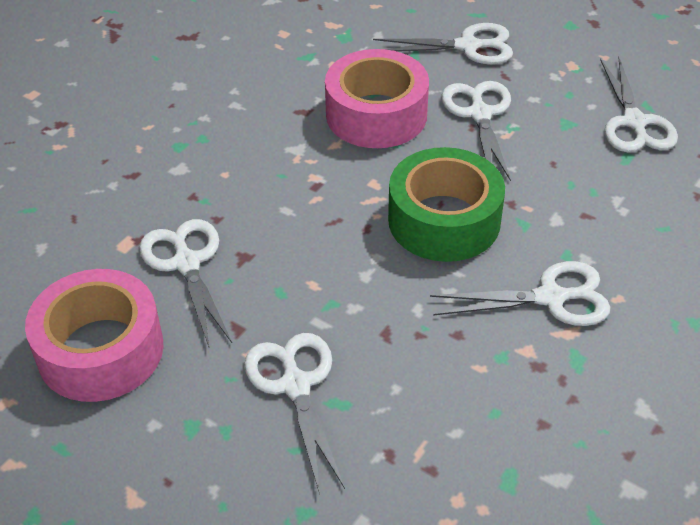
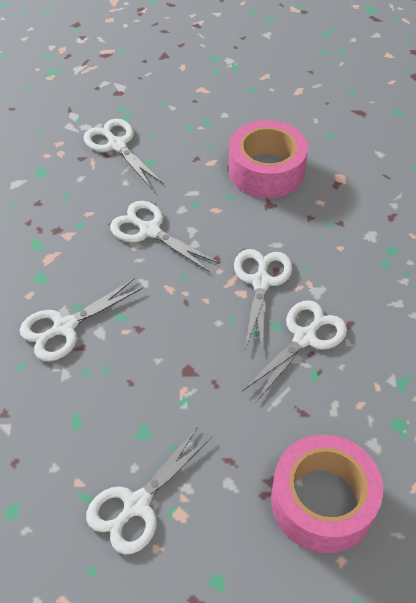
green tape: [388,147,505,262] = 1 -> none = 0

